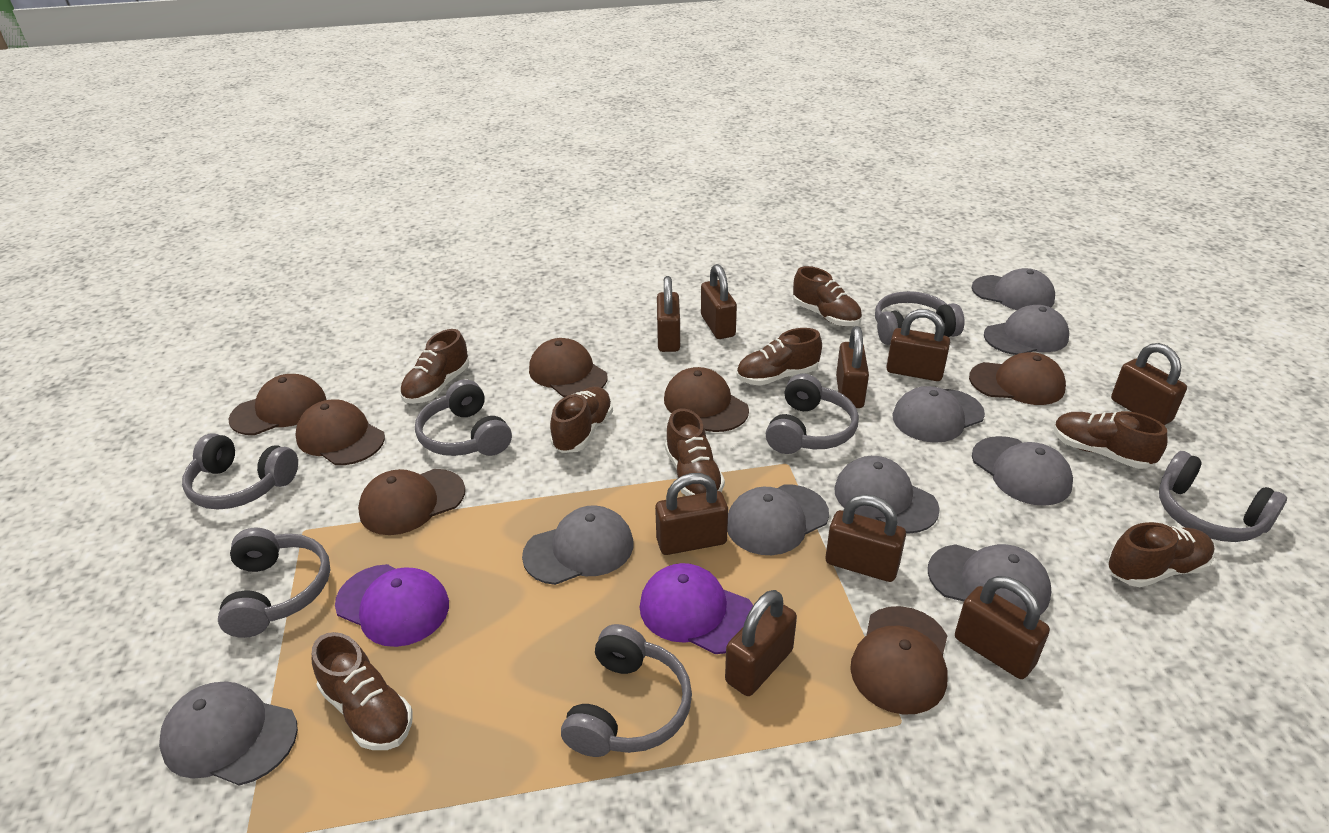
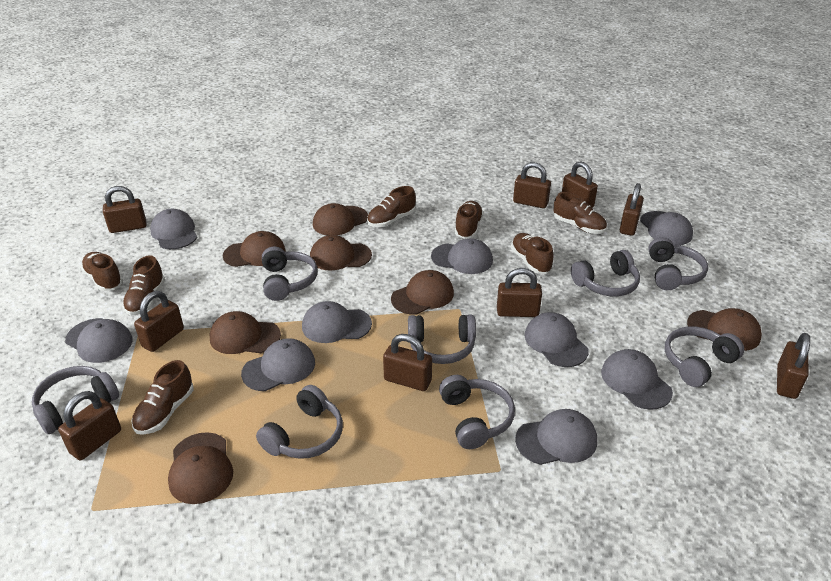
brown shoe: [312,632,413,750] [400,329,469,404] [550,387,613,453] [665,408,725,496] [737,328,822,386] [793,266,862,326] [1054,411,1168,469] [1107,522,1214,587] = 8 -> [81,252,123,291] [122,255,165,316] [132,360,194,435] [367,186,416,227] [455,201,483,239] [511,233,554,274] [554,192,607,234] = 7
grey headphones: [182,433,298,510] [218,527,330,638] [415,379,512,456] [561,624,692,757] [766,374,859,454] [875,291,964,345] [1159,451,1287,542] = 7 -> [32,366,119,434] [256,385,343,459] [262,247,318,301] [408,314,476,364] [439,375,515,449] [571,250,640,297] [648,237,708,290] [665,326,744,387] = 8
purple cap: [335,564,449,647] [640,563,753,654] = 2 -> none = 0

